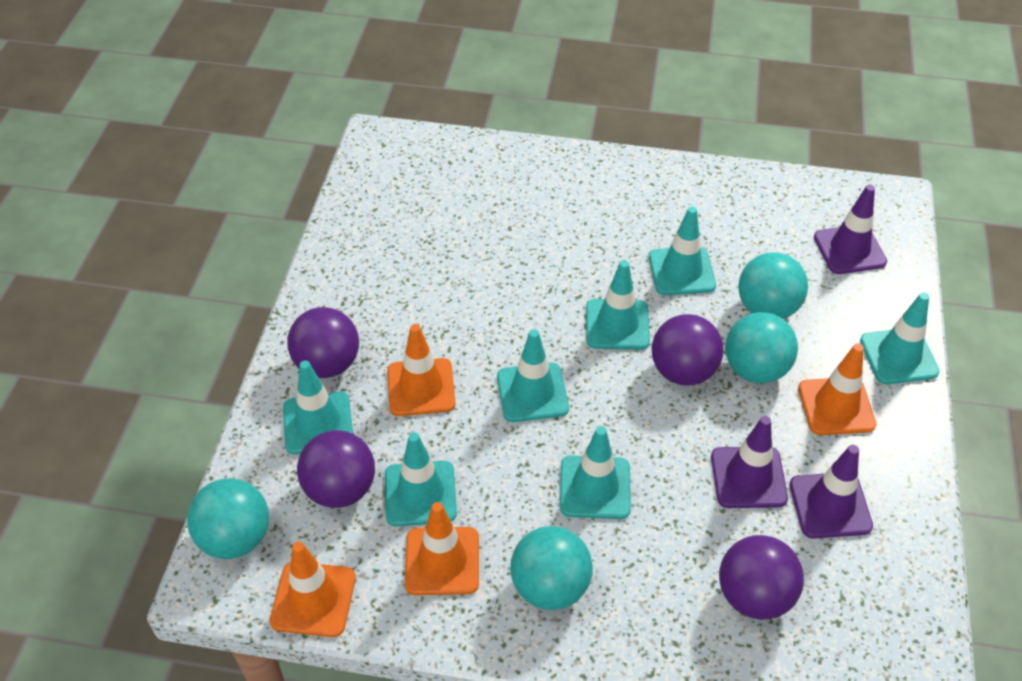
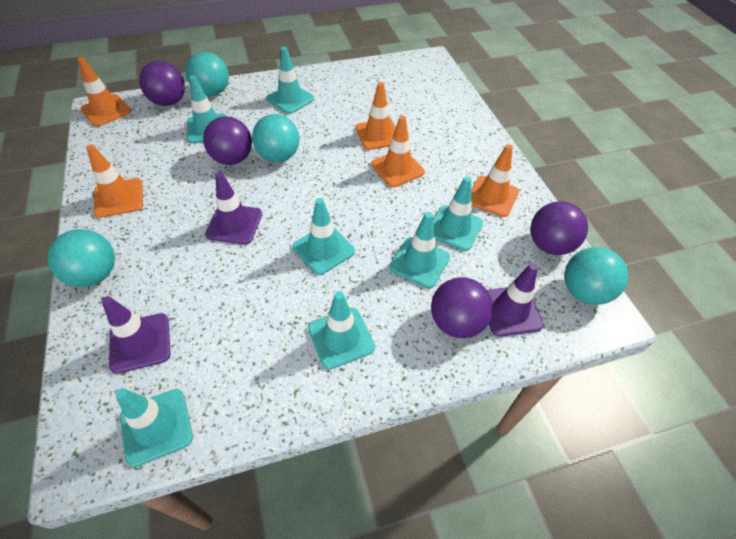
orange traffic cone: [270,542,356,637] [387,324,456,416] [405,502,479,595] [798,343,876,435] = 4 -> [78,57,131,126] [86,144,143,218] [355,82,396,150] [371,116,425,187] [471,144,519,217] = 5

